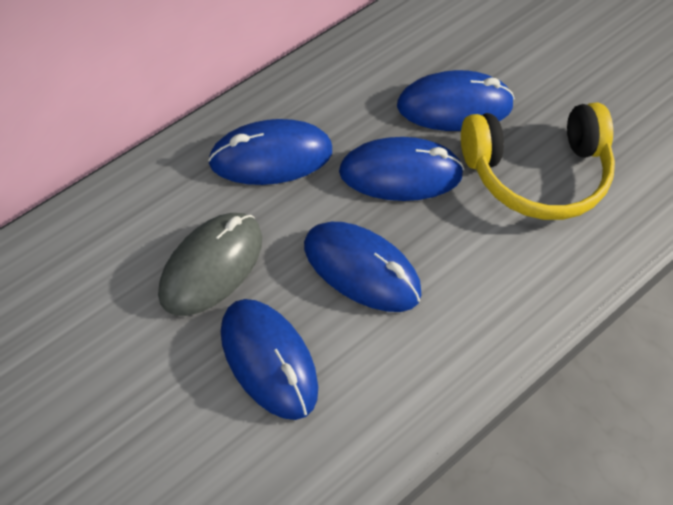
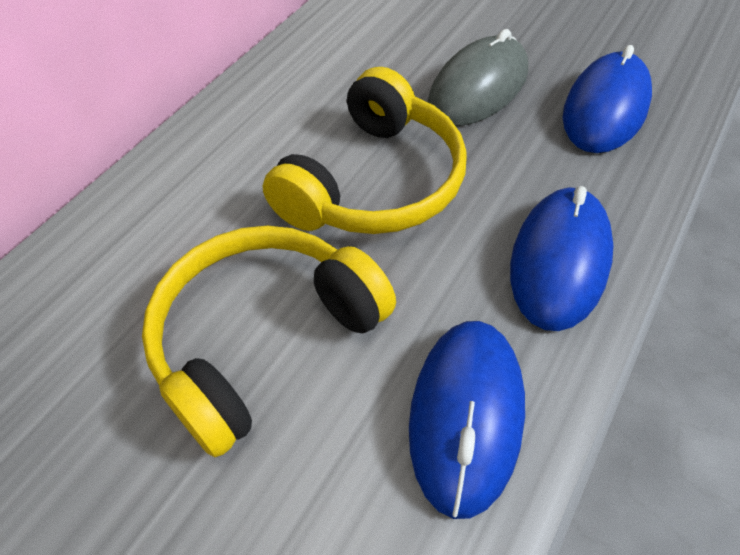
blue mouse: [208,119,332,185] [221,299,318,420] [304,222,421,312] [339,137,464,201] [397,70,515,131] = 5 -> [409,321,525,519] [510,186,614,331] [563,45,652,153] = 3
yellow headphones: [461,103,615,220] = 1 -> [142,226,396,457] [263,67,467,234] = 2

